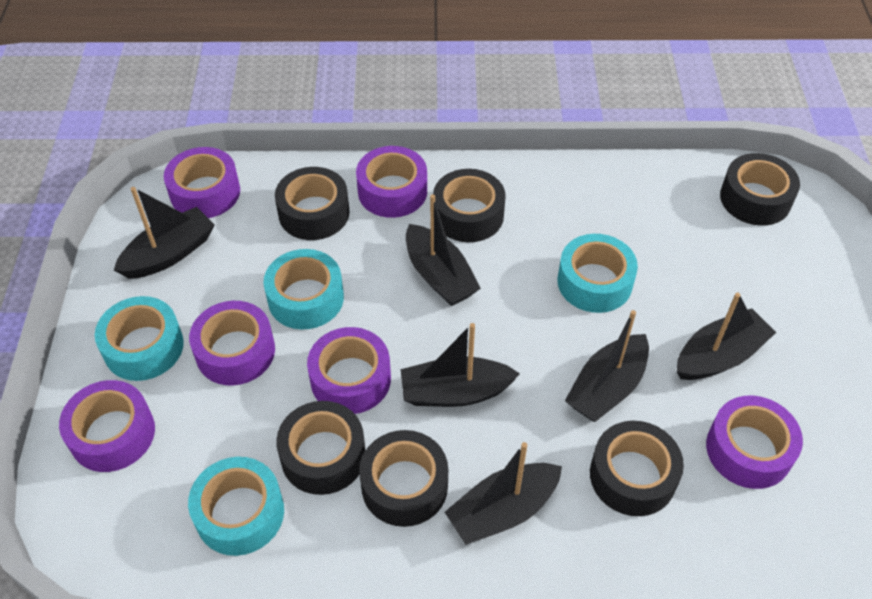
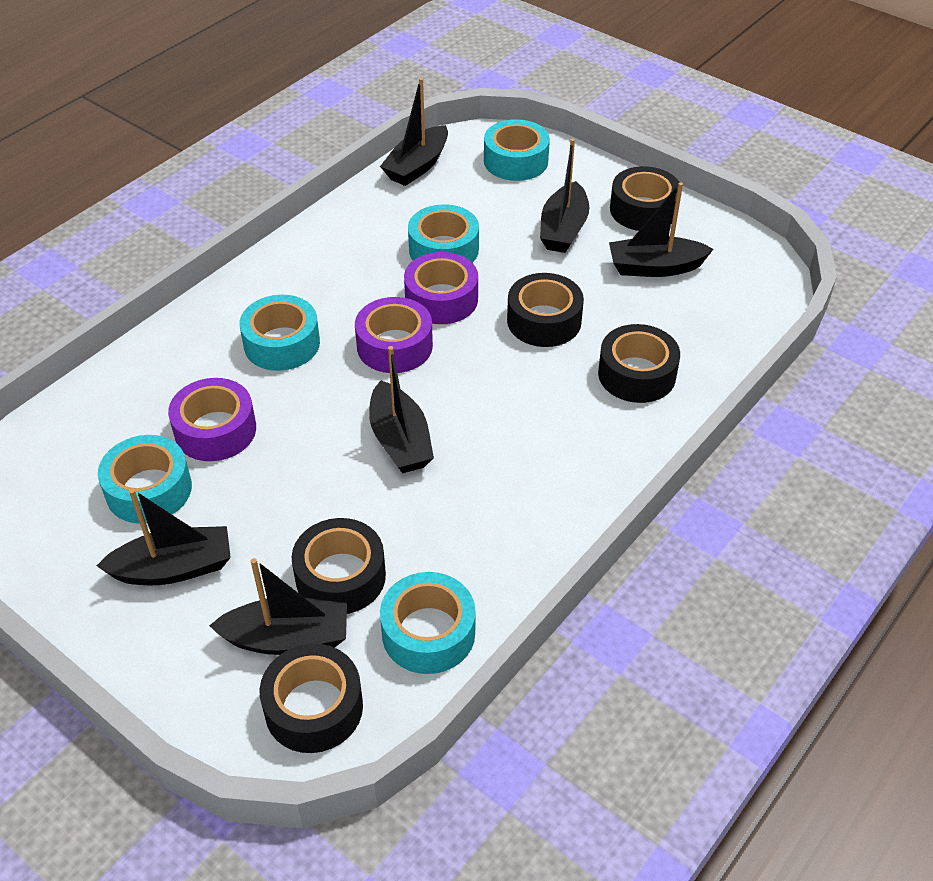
black tape: [275,167,350,240] [276,401,366,495] [359,430,448,527] [433,169,506,242] [590,421,684,516] [720,153,800,226] = 6 -> [260,644,363,753] [292,518,386,614] [507,273,584,347] [598,324,680,403] [610,166,680,231] = 5
purple tape: [59,380,155,472] [164,147,240,218] [189,301,275,386] [307,327,391,414] [356,146,427,218] [706,396,803,489] = 6 -> [168,378,256,461] [355,297,433,373] [404,252,478,324] = 3
turquoise tape: [95,296,184,381] [188,457,284,556] [264,249,344,330] [557,234,638,313] = 4 -> [98,435,192,523] [239,295,320,371] [380,572,476,674] [408,204,479,263] [484,119,550,181] = 5

